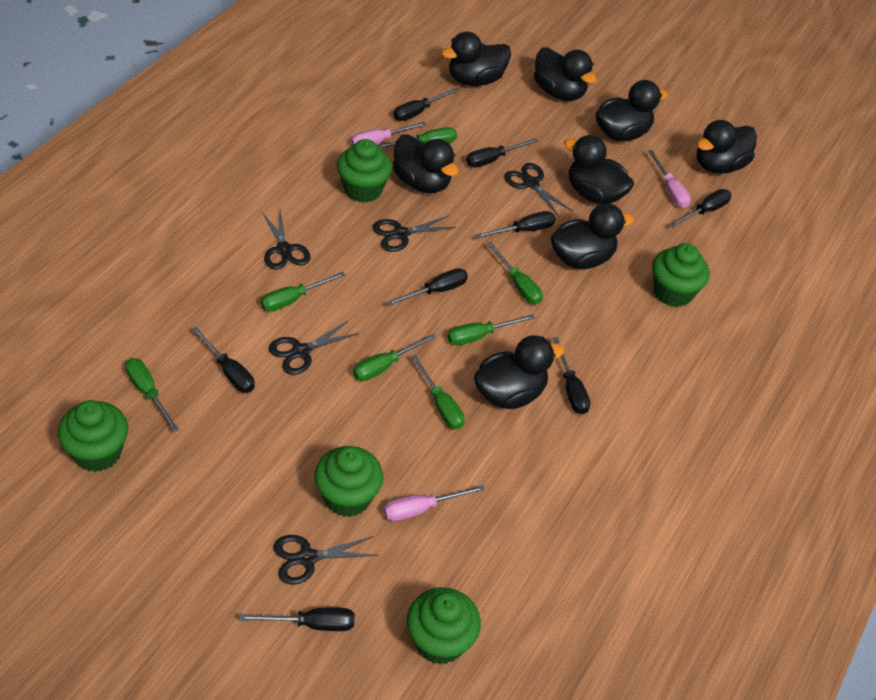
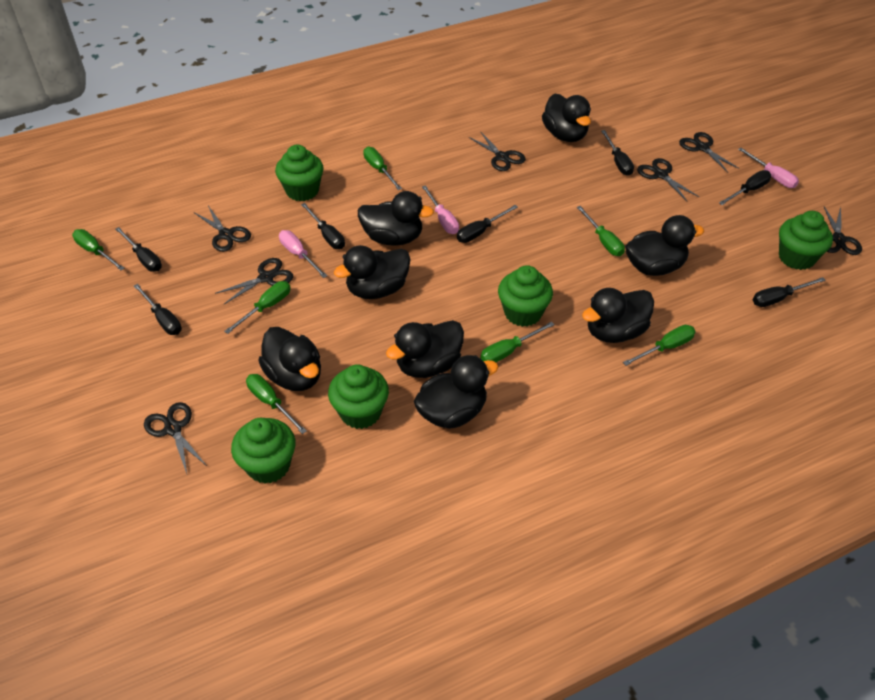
black scissors: [262,209,311,270] [269,321,359,375] [273,535,379,585] [372,216,457,252] [504,163,573,217] = 5 -> [144,402,207,473] [195,206,251,252] [215,258,293,304] [469,131,526,171] [637,158,699,201] [679,132,740,173] [824,207,862,255] = 7
black screwdriver: [191,327,255,393] [239,607,355,631] [386,268,468,306] [394,88,459,121] [466,138,538,167] [475,211,556,239] [553,337,590,414] [669,189,731,227] = 8 -> [115,227,162,272] [134,284,182,335] [301,203,345,249] [457,205,518,243] [601,130,634,176] [719,170,771,205] [753,277,826,307] = 7

